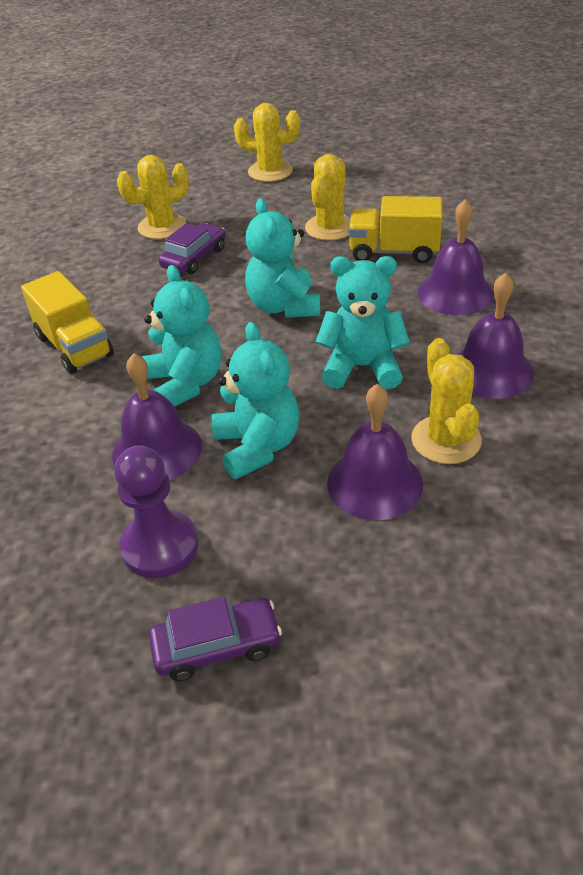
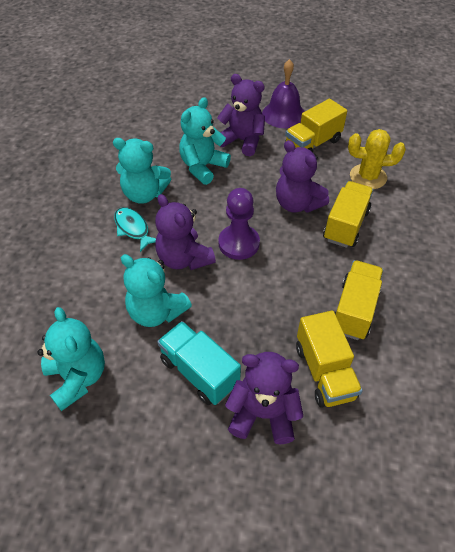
purple bell: [112,353,202,480] [327,384,423,520] [418,199,494,315] [456,273,534,399] = 4 -> [262,59,305,128] = 1
purple car: [149,597,282,681] [158,223,226,274] = 2 -> none = 0
purple teddy bear: none = 0 -> [155,194,216,270] [217,74,265,156] [225,352,303,444] [276,140,329,213] = 4
turquoise fish: none = 0 -> [114,207,156,252] = 1
turquoise truck: none = 0 -> [157,321,241,405] = 1
yellow cactus: [117,155,189,239] [234,103,300,182] [305,154,350,241] [411,338,482,464] = 4 -> [348,129,406,189] = 1
yellow truck: [21,271,114,374] [349,196,443,264] = 2 -> [285,99,347,152] [296,311,363,408] [323,181,373,248] [335,260,383,340] = 4

